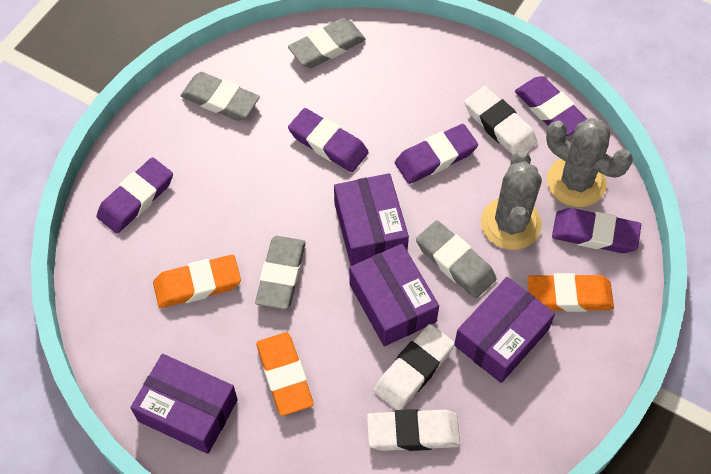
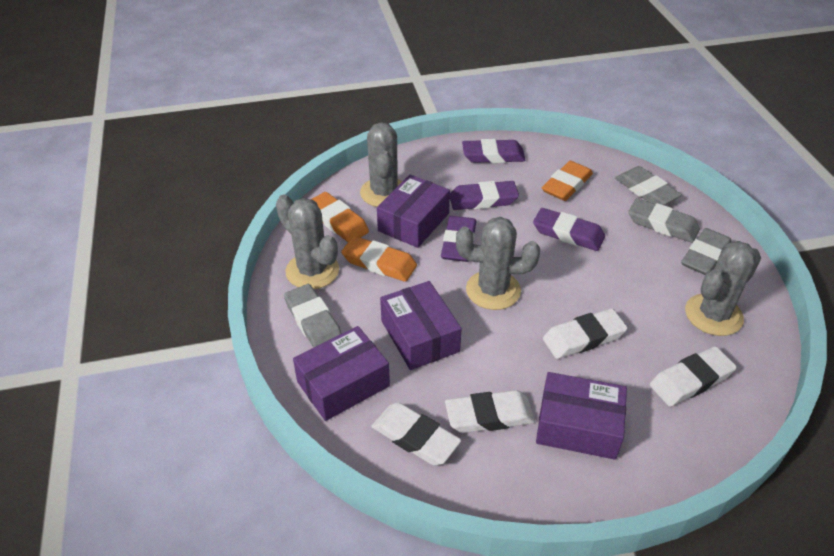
grey cactus: [481,151,542,250] [546,118,633,207] = 2 -> [276,195,339,289] [360,123,402,207] [456,217,540,310] [685,241,761,336] = 4
purple eraser: [97,157,173,234] [288,108,369,172] [395,124,478,184] [515,76,587,136] [552,208,641,253] = 5 -> [441,216,476,262] [450,181,519,210] [462,139,526,163] [533,208,605,251] = 4
white eraser: [367,409,460,451] [374,324,455,410] [464,86,537,155] = 3 -> [371,402,461,466] [445,390,535,433] [543,308,628,359] [650,346,737,407] = 4

